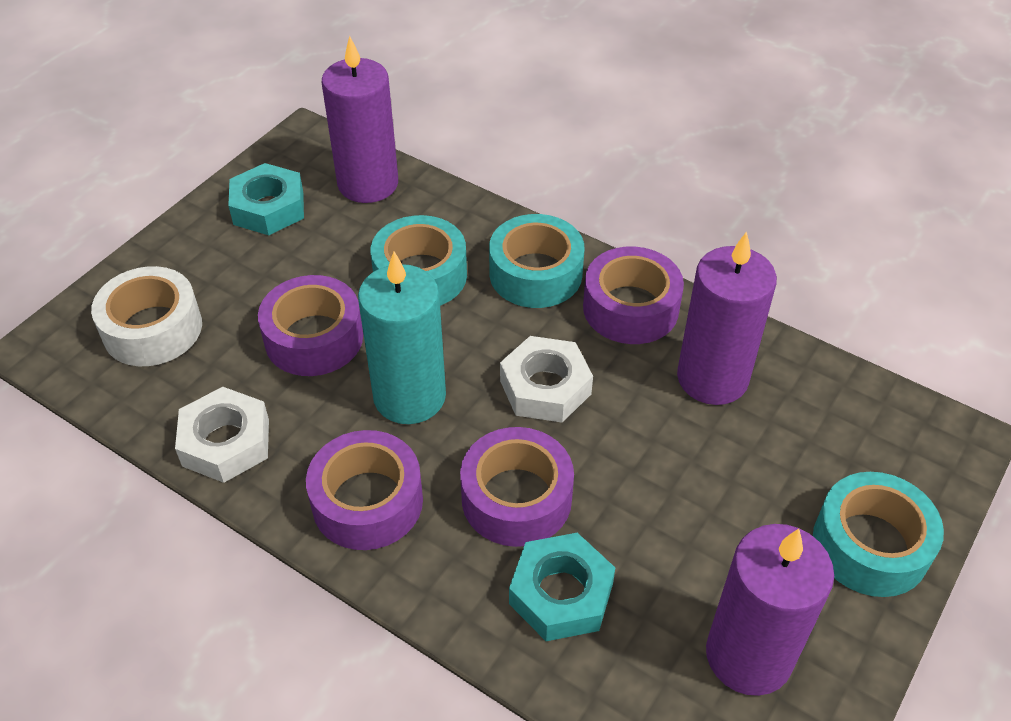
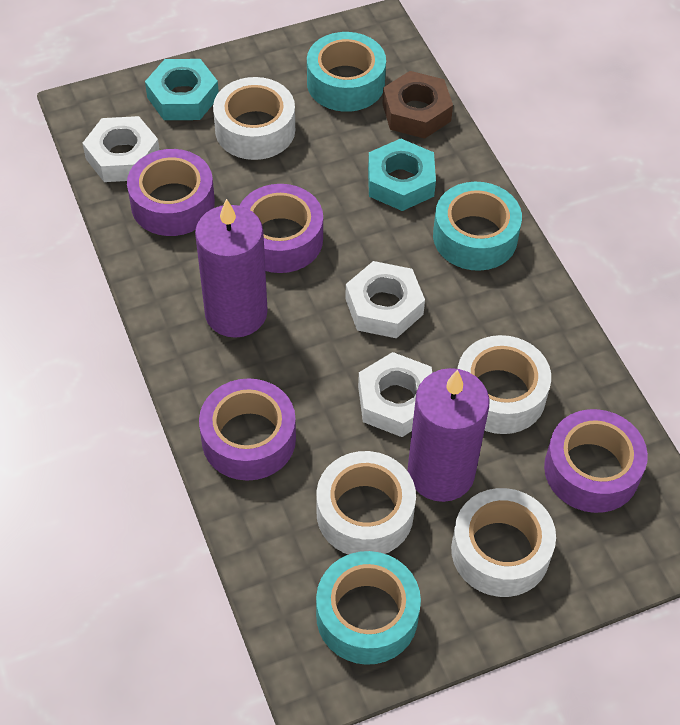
brown nut: none = 0 -> [382,71,453,139] = 1
purple candle: [322,36,398,203] [677,231,777,405] [706,524,834,696] = 3 -> [195,199,268,338] [408,368,490,502] = 2
turquoise candle: [358,252,446,424] = 1 -> none = 0
white nut: [175,387,269,483] [500,336,593,423] = 2 -> [82,116,160,182] [345,261,425,338] [358,352,432,437] = 3
white tape: [91,266,202,366] = 1 -> [213,77,295,160] [317,451,416,555] [451,488,556,597] [457,335,551,434] = 4

